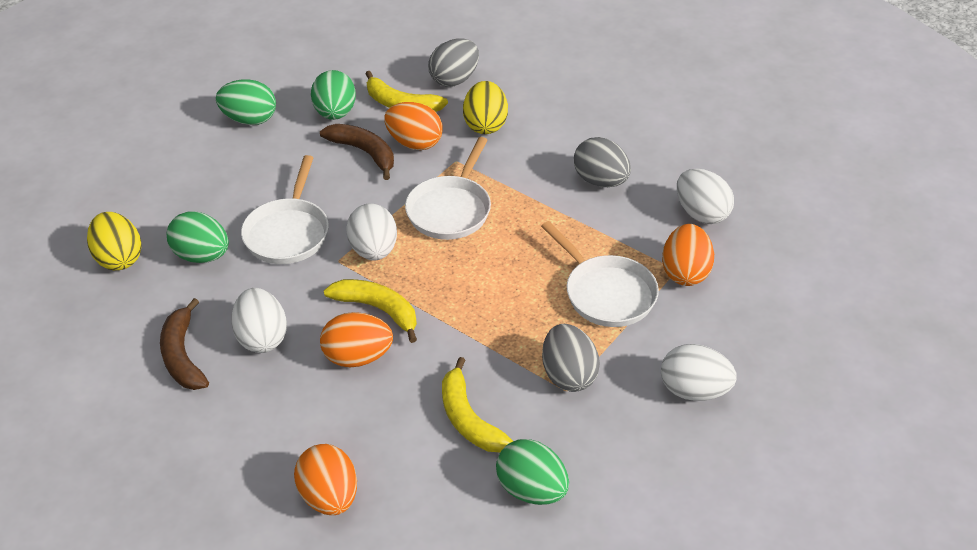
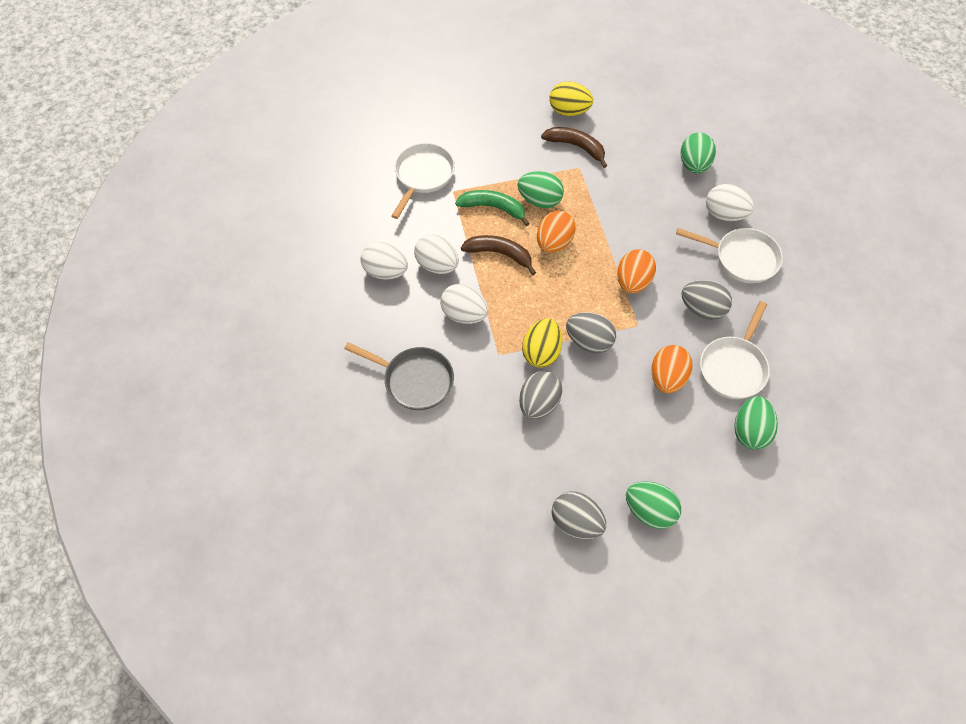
green banana: none = 0 -> [455,190,530,226] = 1
grey egg: [428,39,479,87] [542,324,600,392] [574,137,631,187] = 3 -> [519,371,562,420] [552,491,606,540] [566,312,616,353] [681,280,732,320] = 4
grey pan: none = 0 -> [344,342,454,410] = 1
orange egg: [294,444,357,515] [320,312,393,367] [384,102,443,150] [662,224,714,286] = 4 -> [537,211,576,253] [617,249,656,294] [651,345,693,393] = 3
yellow banana: [324,279,417,343] [366,71,448,112] [442,357,513,452] = 3 -> none = 0

